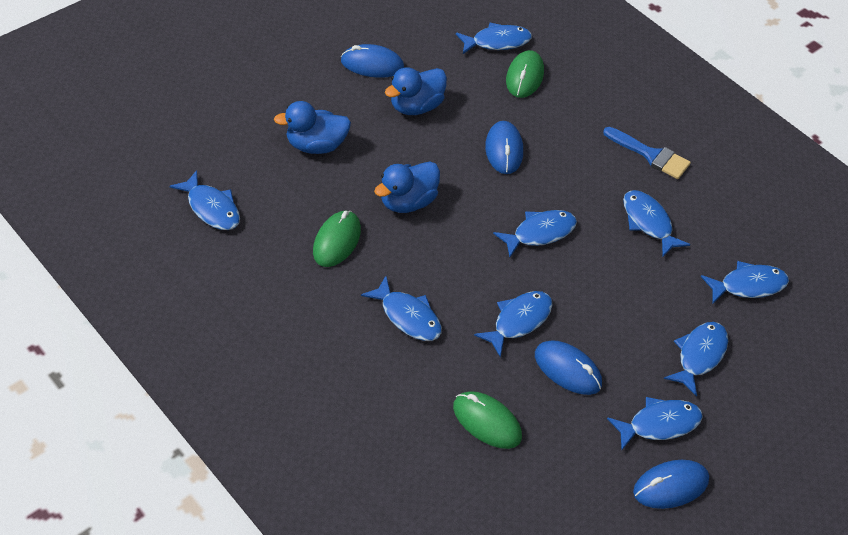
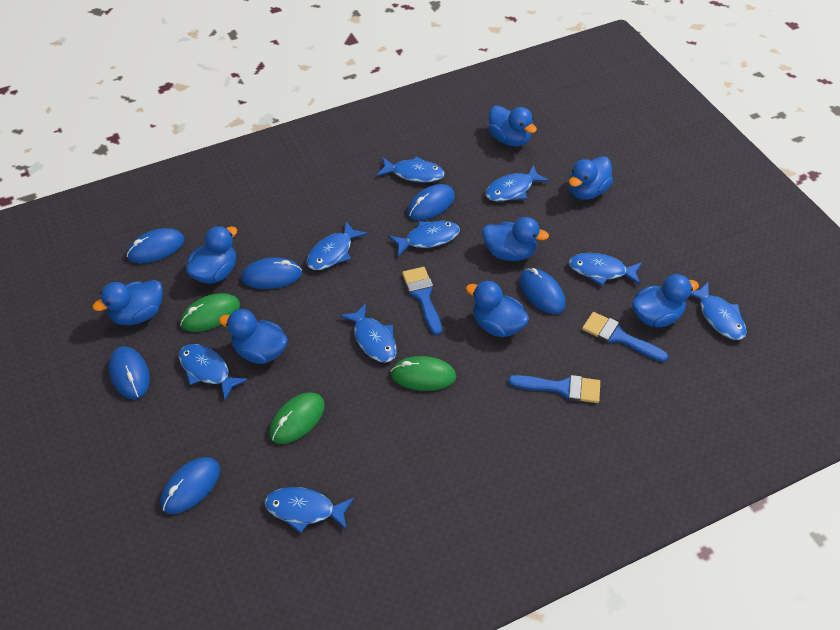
blue brush: [603,127,691,179] = 1 -> [402,267,442,335] [508,375,600,403] [582,312,668,362] = 3
blue duck: [274,101,351,154] [374,162,440,213] [385,67,447,115] = 3 -> [93,280,163,325] [186,226,237,284] [219,309,288,364] [466,281,529,337] [482,217,549,261] [488,105,537,147] [569,156,613,200] [632,274,699,327] = 8
blue mouse: [341,44,404,78] [485,121,523,174] [535,340,602,395] [633,460,709,509] = 4 -> [109,346,150,399] [127,228,185,263] [160,457,220,514] [241,257,302,289] [407,184,455,220] [519,268,565,314] = 6

